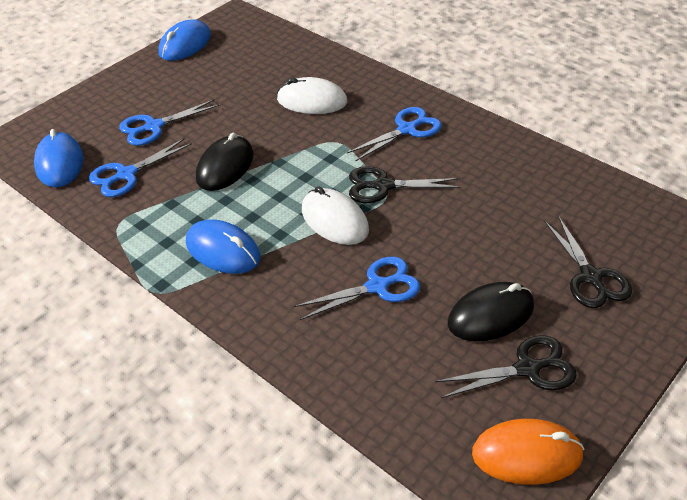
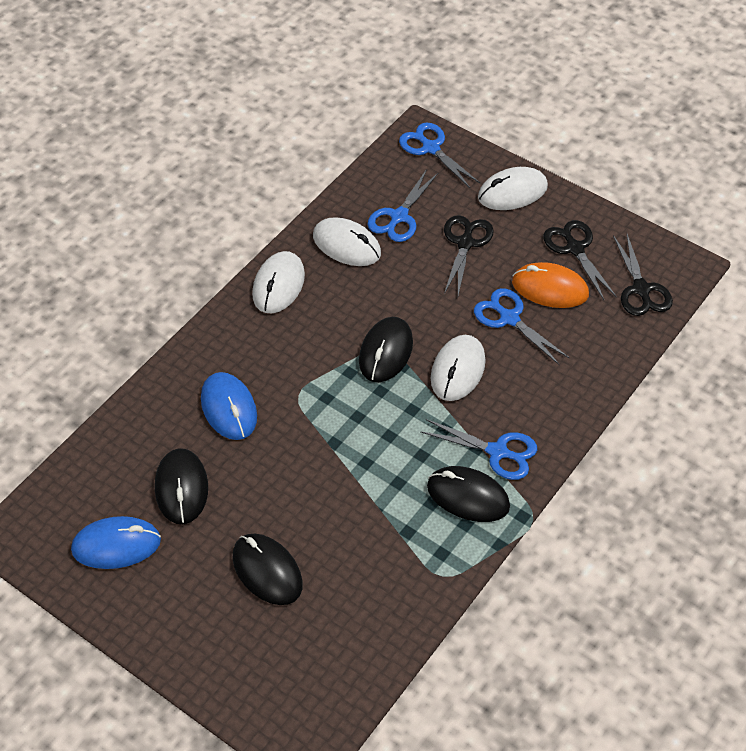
black mouse: [196,133,254,191] [448,282,534,341] = 2 -> [155,448,208,524] [232,534,303,605] [359,317,413,382] [427,466,510,522] = 4
blue mouse: [34,129,84,187] [159,19,211,61] [186,219,261,274] = 3 -> [71,516,161,569] [201,372,257,440] = 2
white mouse: [277,77,347,114] [302,186,369,245] = 2 -> [252,251,305,313] [313,217,381,266] [431,335,486,401] [478,167,548,210] = 4

